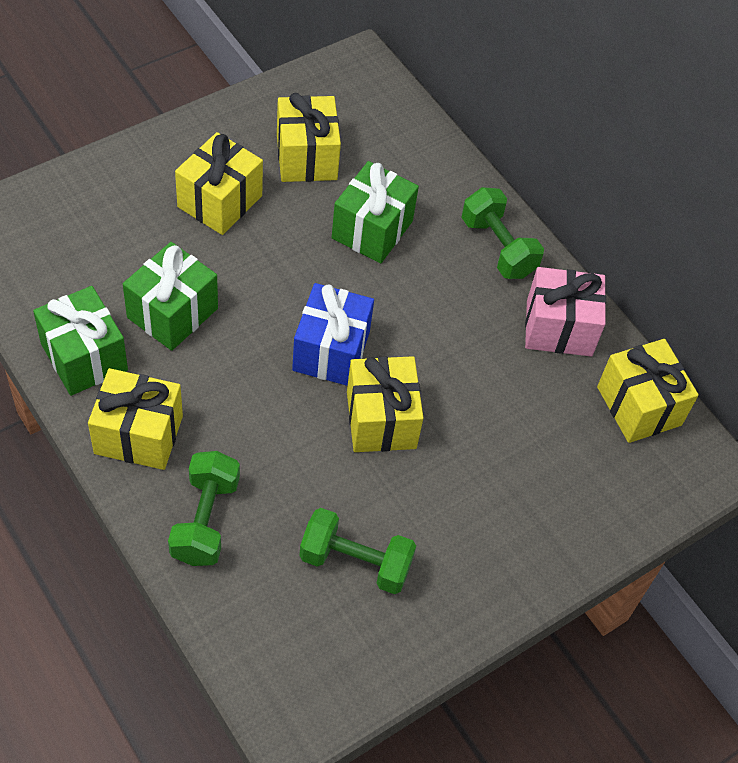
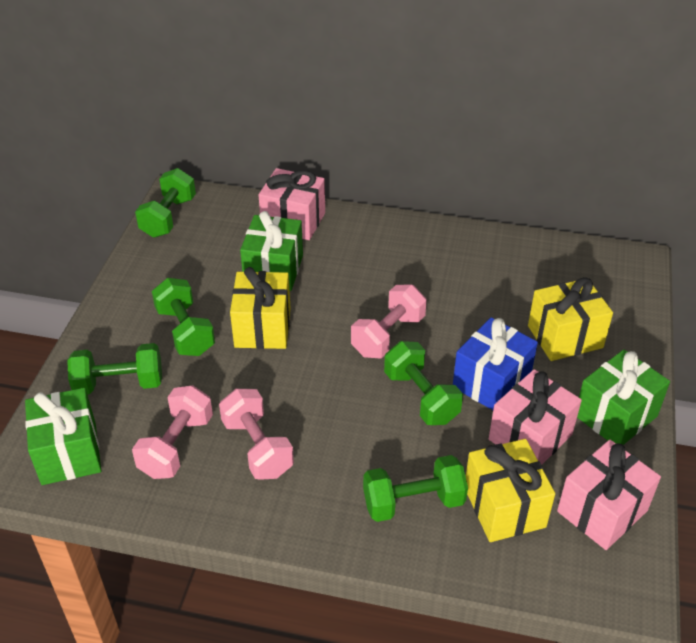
green dumbbell: [168,451,240,566] [299,508,416,594] [461,187,544,279] = 3 -> [67,343,162,394] [135,168,196,238] [152,278,215,356] [363,455,468,522] [384,341,463,425] = 5
pink dumbbell: none = 0 -> [132,385,213,479] [219,389,294,480] [351,285,427,359] = 3
pink gift: [525,267,606,356] = 1 -> [258,168,325,240] [489,369,582,465] [557,440,661,550] = 3
yellow gift: [88,368,183,470] [175,132,263,235] [277,93,341,182] [347,356,423,452] [597,339,699,443] = 5 -> [230,267,290,349] [466,439,555,542] [528,277,613,361] = 3

